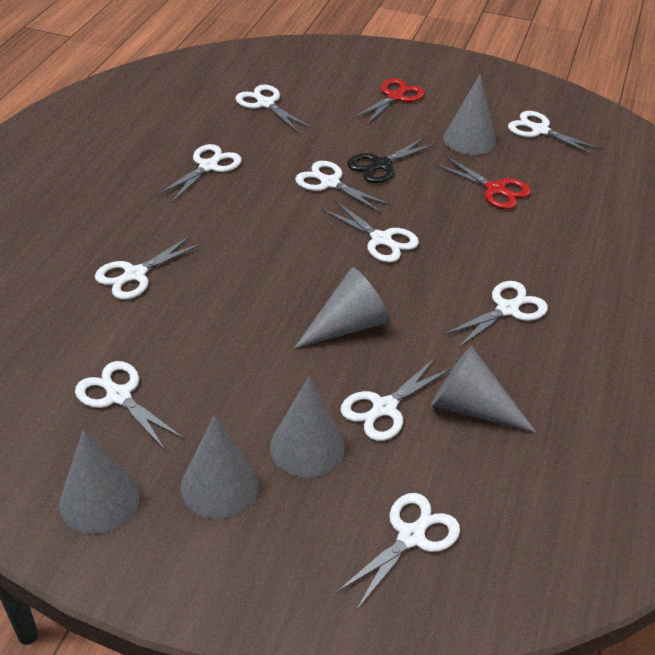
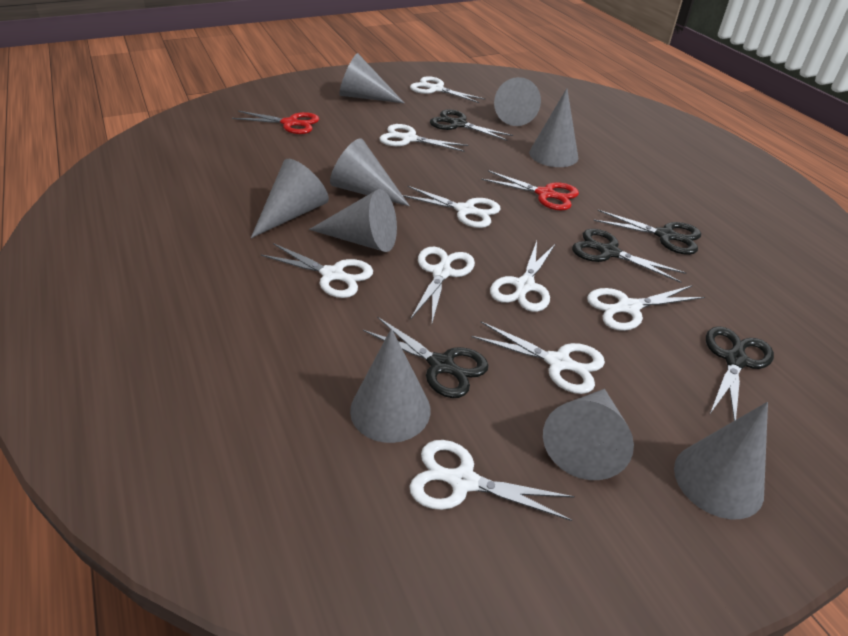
black scissors: [347,137,436,183] = 1 -> [363,317,489,398] [430,109,513,141] [572,229,686,283] [593,210,701,255] [706,326,774,421] = 5
grey cone: [59,430,140,534] [181,415,259,519] [270,376,345,477] [294,267,391,349] [431,346,537,433] [443,74,496,155] = 6 -> [251,159,329,238] [309,189,397,252] [330,138,410,206] [339,53,404,103] [350,328,431,443] [494,77,541,126] [529,88,578,167] [543,389,634,480] [674,402,768,519] = 9
white scissors: [75,361,184,450] [95,235,203,300] [157,144,242,202] [235,84,311,132] [295,161,392,213] [322,201,419,263] [336,493,460,611] [340,357,452,441] [443,281,548,349] [508,111,602,156] = 10 -> [261,243,373,298] [379,124,469,152] [403,186,501,228] [409,440,575,521] [410,76,486,103] [410,247,475,323] [471,322,605,394] [490,241,555,312] [587,286,705,331] = 9

